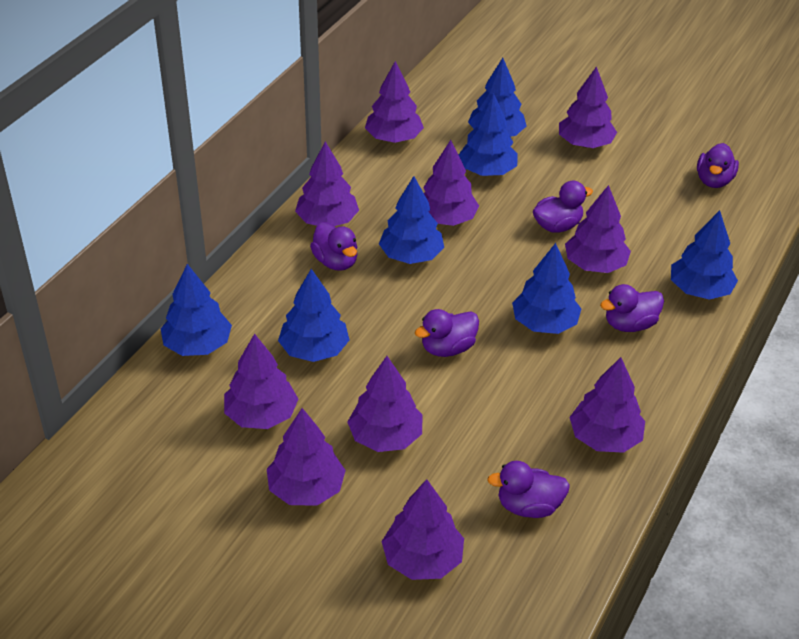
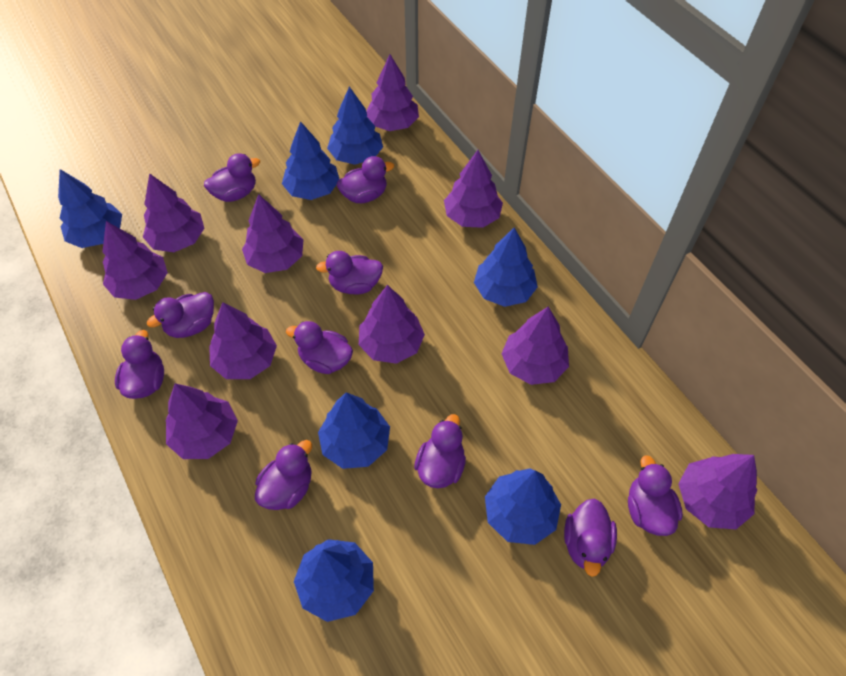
purple duck: [310,222,358,271] [415,309,479,357] [487,461,570,518] [533,181,593,233] [600,284,664,332] [697,143,739,188] = 6 -> [115,330,164,399] [147,292,214,338] [204,153,260,202] [255,440,312,510] [286,321,353,374] [316,251,383,294] [337,156,394,203] [414,414,466,488] [564,498,617,577] [628,455,683,536] = 10

